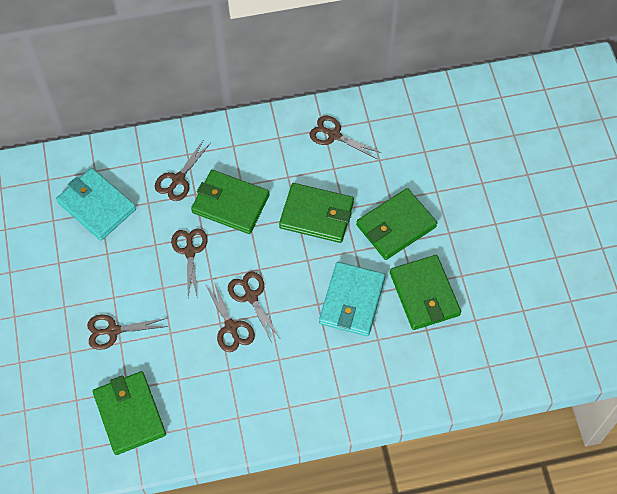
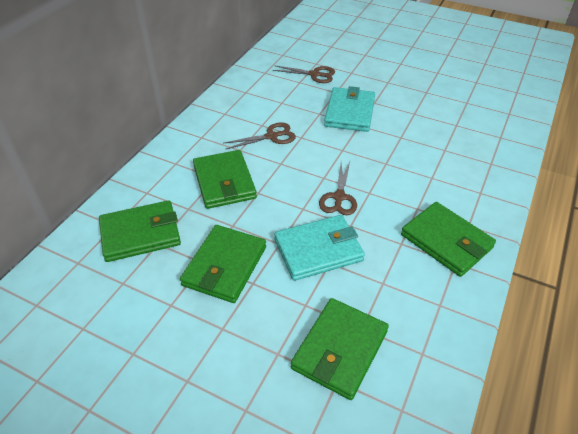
brown scissors: [87,315,168,350] [155,139,211,201] [171,229,208,299] [205,282,255,352] [228,272,280,343] [310,115,381,159] = 6 -> [223,123,296,149] [273,66,335,83] [319,162,357,215] = 3

